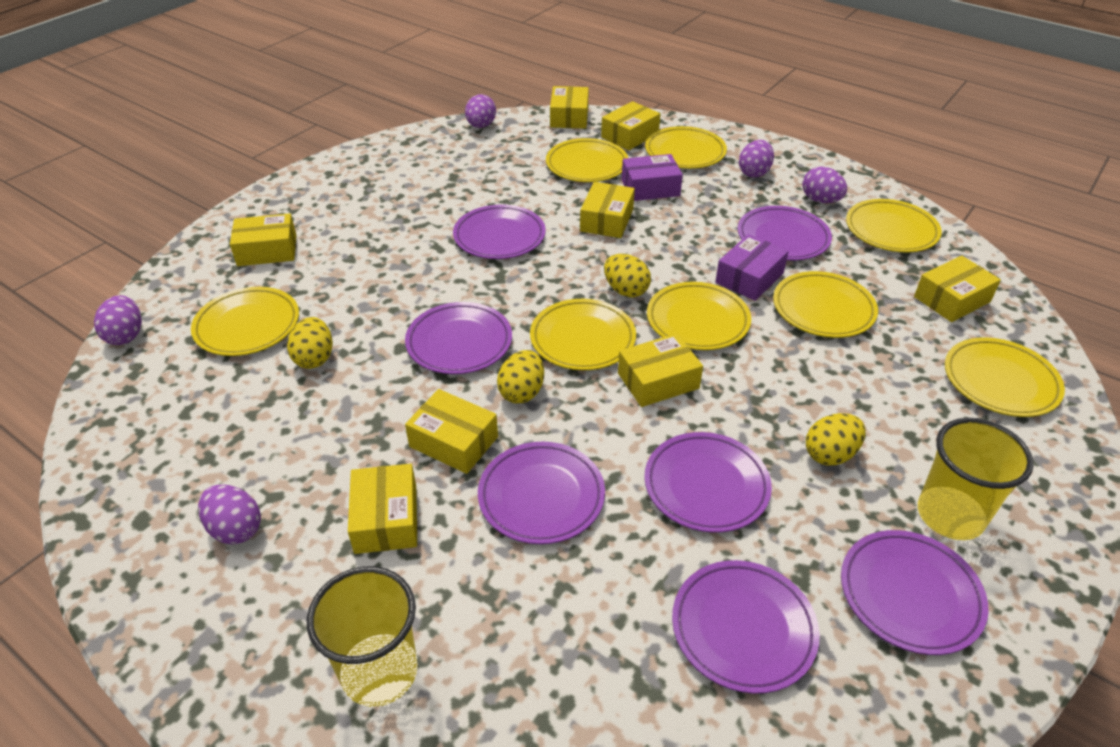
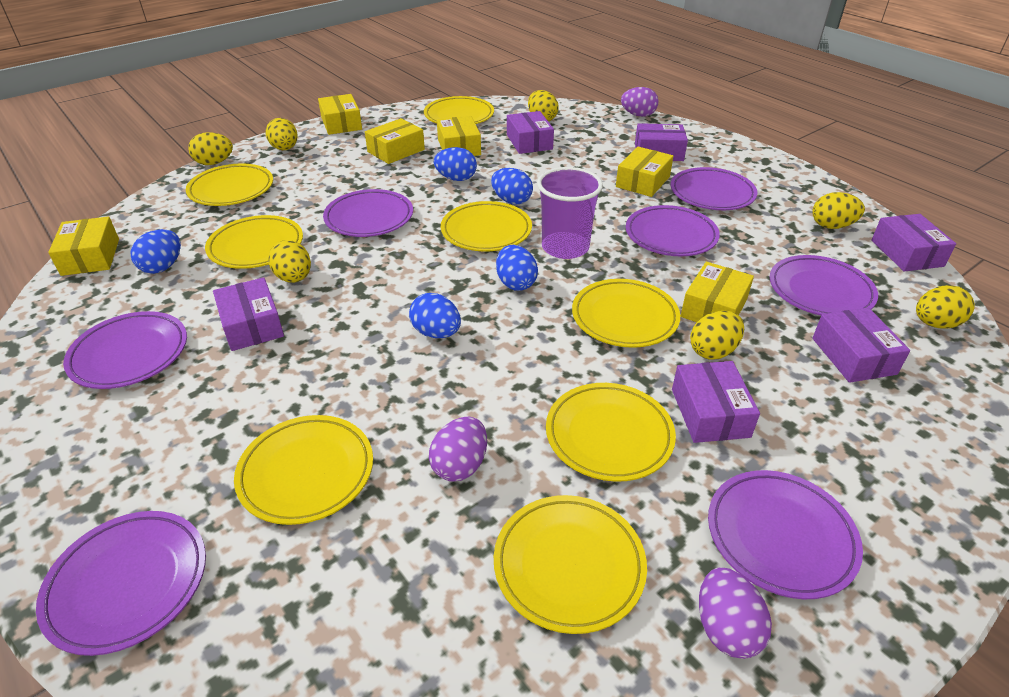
blue egg: none = 0 -> [131,229,181,274] [409,293,461,338] [434,147,477,181] [491,168,533,205] [496,245,538,291] = 5
purple box: [622,154,683,201] [715,234,789,301] = 2 -> [213,277,284,351] [507,111,554,154] [635,123,688,161] [672,361,760,443] [812,308,910,383] [871,214,956,272] = 6
purple cup: none = 0 -> [537,167,603,259] = 1
purple egg: [94,295,142,345] [198,484,261,544] [465,94,496,128] [739,140,774,178] [802,167,847,203] = 5 -> [429,417,487,482] [621,87,659,117] [699,567,772,659] = 3
yellow box: [230,213,296,266] [348,464,417,554] [405,389,498,474] [550,86,589,129] [580,182,635,238] [601,101,660,150] [618,333,703,407] [914,256,1001,322] = 8 -> [48,217,119,276] [318,94,362,135] [365,118,425,164] [437,116,481,156] [616,147,673,197] [681,262,754,322] = 6
yellow cup: [307,566,418,707] [918,418,1034,540] = 2 -> none = 0
yellow egg: [287,317,333,369] [497,350,544,404] [604,254,651,298] [806,413,865,466] = 4 -> [188,133,233,165] [265,118,298,150] [268,240,311,283] [528,90,559,121] [690,311,744,360] [812,192,865,229] [916,285,975,329] = 7

